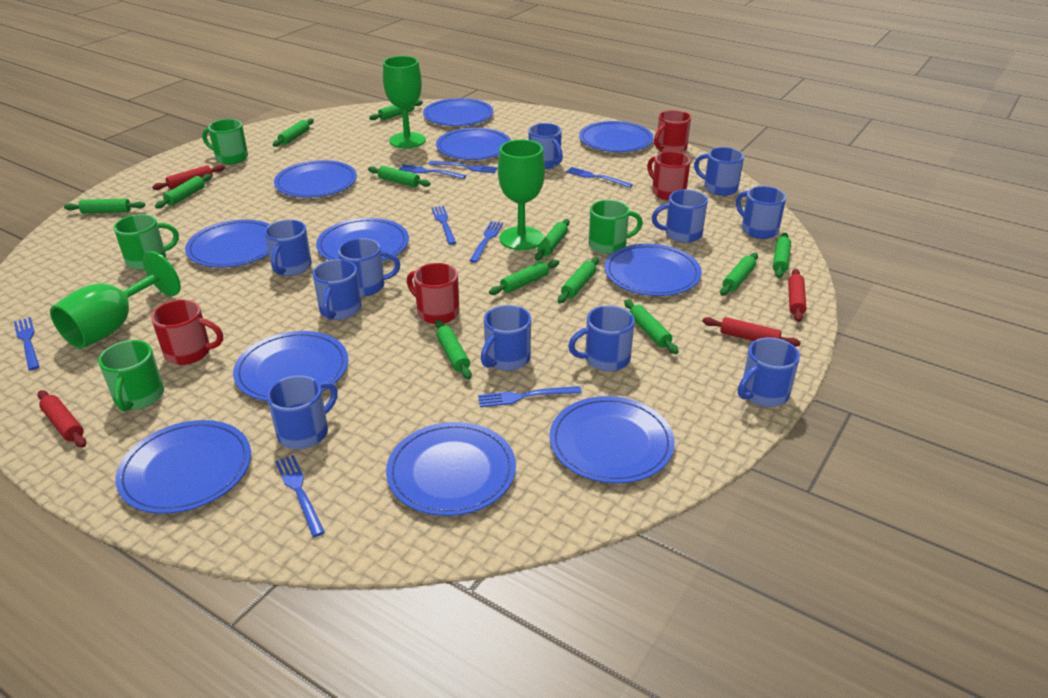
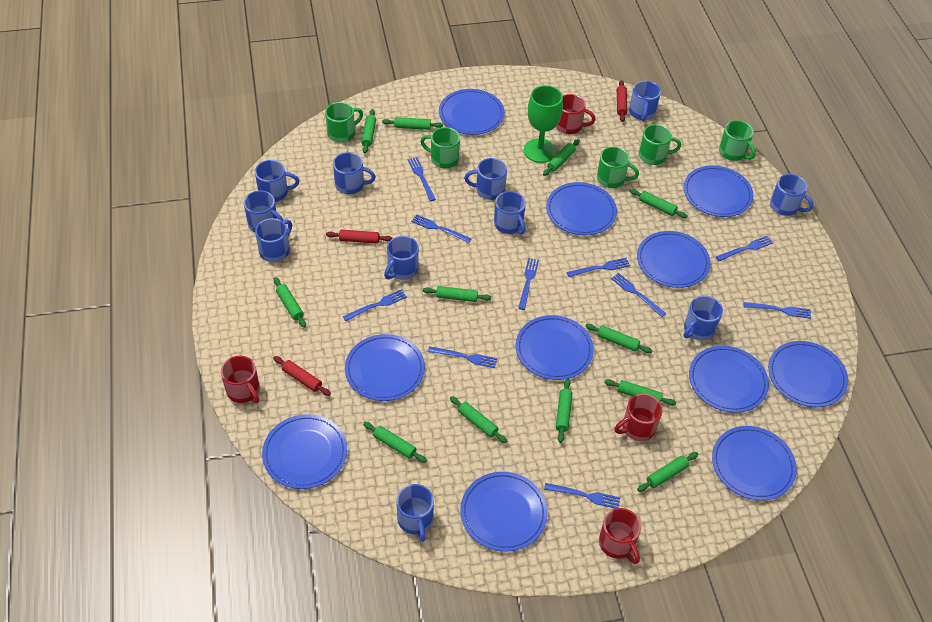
blue fork: [14,317,40,370] [275,455,325,537] [398,164,466,179] [429,161,498,173] [431,206,456,245] [470,221,503,263] [478,386,581,407] [566,167,633,188] = 8 -> [343,289,407,321] [408,157,436,201] [411,214,471,243] [428,346,497,368] [518,258,539,310] [544,483,620,509] [566,258,630,277] [611,273,666,317] [716,236,773,261] [744,302,811,319] = 10
green goblet: [50,251,181,349] [383,56,426,148] [498,140,545,250] = 3 -> [524,85,563,163] = 1
green mug: [98,340,164,412] [114,214,179,270] [202,119,248,164] [589,200,643,254] = 4 -> [325,102,363,143] [420,127,460,168] [597,147,639,188] [639,124,681,165] [719,120,756,161] = 5
red rolling pin: [37,390,86,448] [152,165,225,190] [702,317,801,347] [788,269,806,322] = 4 -> [273,356,331,396] [326,230,393,244] [617,80,627,122] = 3

